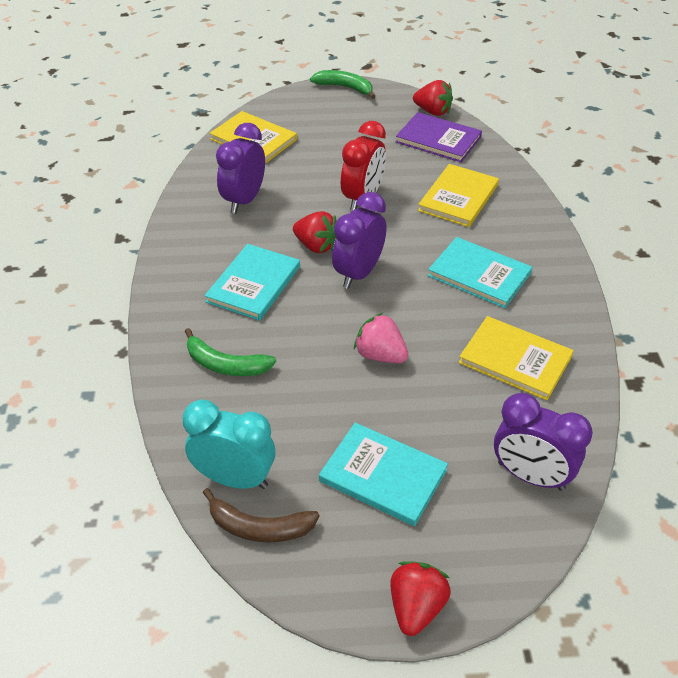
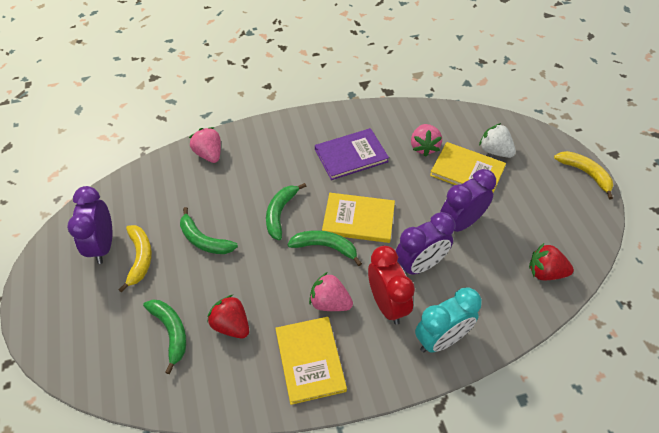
brown banana: [203,488,320,543] = 1 -> none = 0
green banana: [185,328,276,376] [310,70,375,99] = 2 -> [143,300,186,374] [180,207,238,254] [266,183,306,240] [288,230,362,266] = 4
pink strawberry: [354,313,408,363] = 1 -> [189,127,221,163] [309,272,353,311] [411,124,442,157] = 3
red strawberry: [293,211,337,253] [390,562,451,636] [413,80,453,116] = 3 -> [207,295,249,339] [529,243,574,280] = 2
turquoise book: [205,244,300,321] [319,423,448,526] [428,237,532,308] = 3 -> none = 0
white strawberry: none = 0 -> [479,123,516,158] = 1
yellow banana: none = 0 -> [118,225,152,293] [554,151,614,199] = 2

